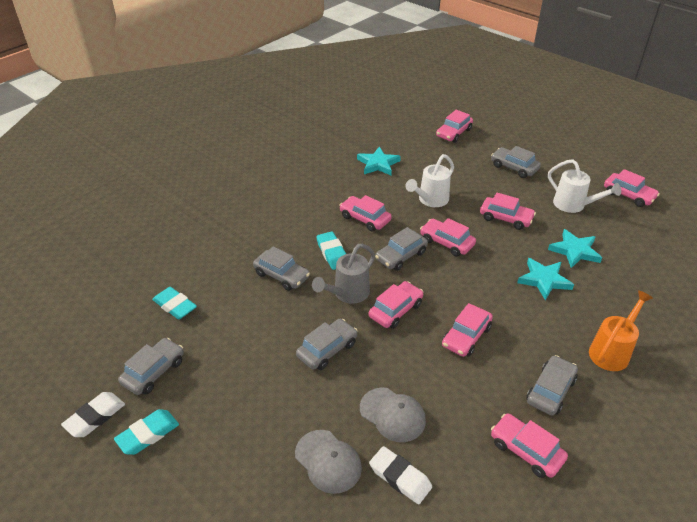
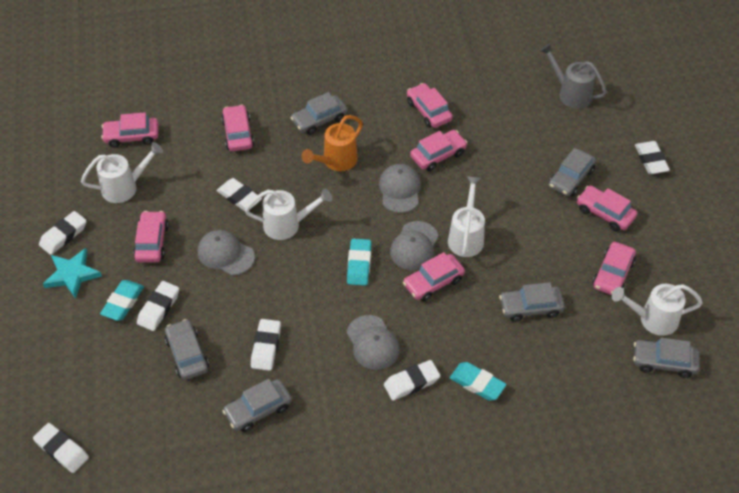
grey cap: [295,430,362,494] [360,388,426,442] = 2 -> [198,230,255,275] [347,315,400,370] [379,164,421,213] [390,221,438,270] = 4
turquoise star: [357,147,401,175] [517,258,574,300] [548,229,602,268] = 3 -> [43,248,102,299] = 1
white eraser: [61,392,125,437] [369,446,432,504] = 2 -> [33,423,89,473] [39,211,87,255] [137,281,179,331] [217,178,262,211] [251,319,281,371] [384,360,440,400] [635,141,670,174] = 7
white watering can: [406,154,454,207] [548,159,621,213] = 2 -> [81,142,163,203] [245,189,332,240] [448,176,485,257] [612,284,703,336] = 4

